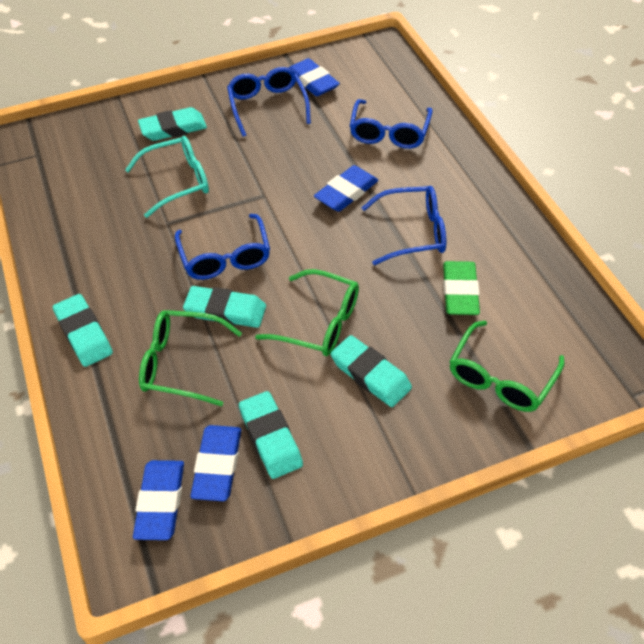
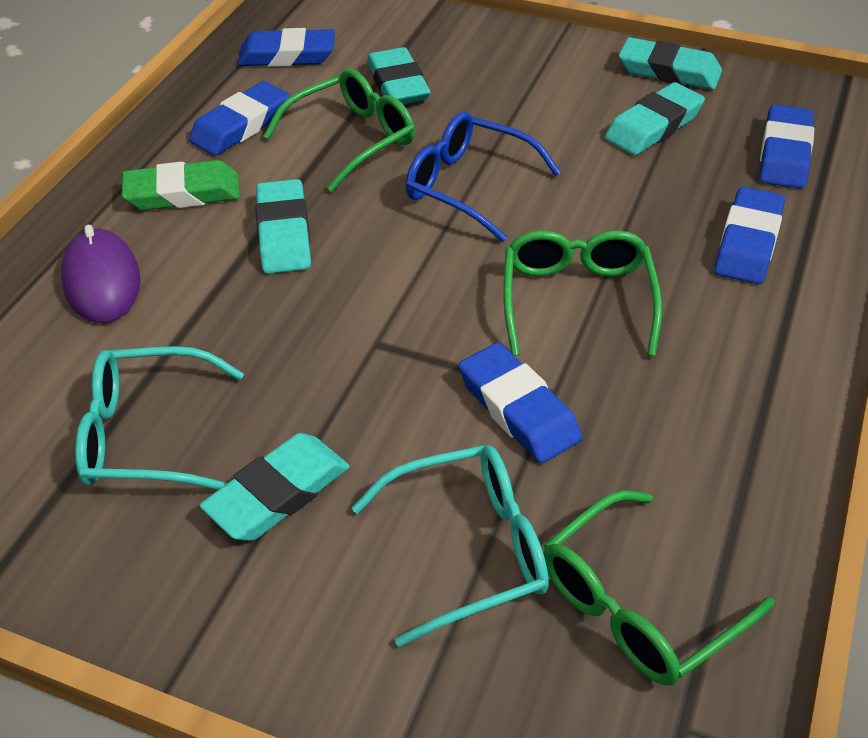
blue eraser: [133,460,184,540] [190,425,241,501] [289,58,340,97] [314,165,378,212] = 4 -> [189,81,290,156] [238,28,335,67] [459,343,582,463] [714,187,785,284] [760,104,814,189] = 5
blue glasses: [175,214,270,280] [227,67,311,137] [350,99,433,149] [362,186,446,265] = 4 -> [405,112,561,242] = 1
purple mouse: none = 0 -> [61,225,140,323] = 1
turquoise glasses: [125,136,209,218] = 1 -> [75,346,244,490] [352,445,549,647] = 2

